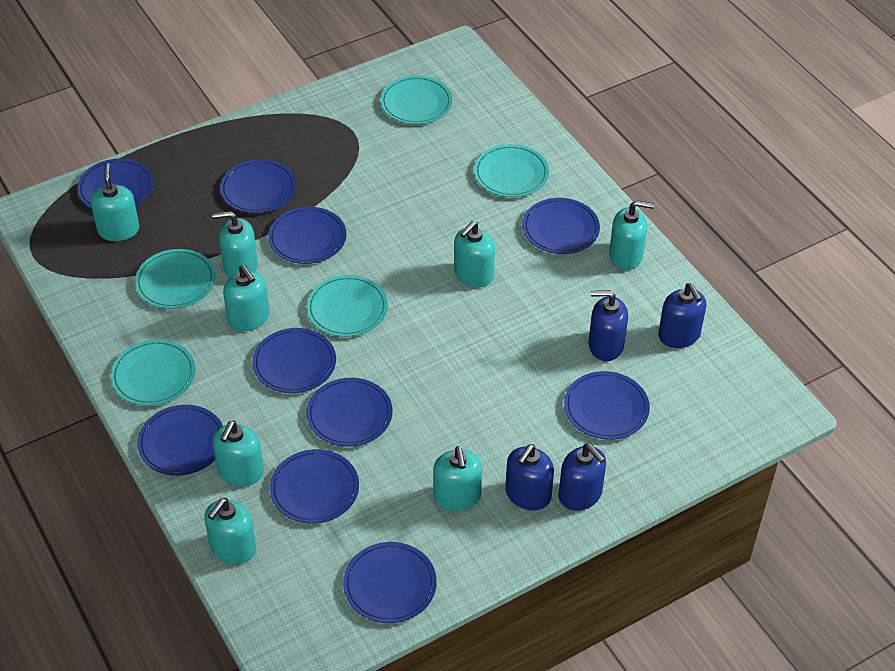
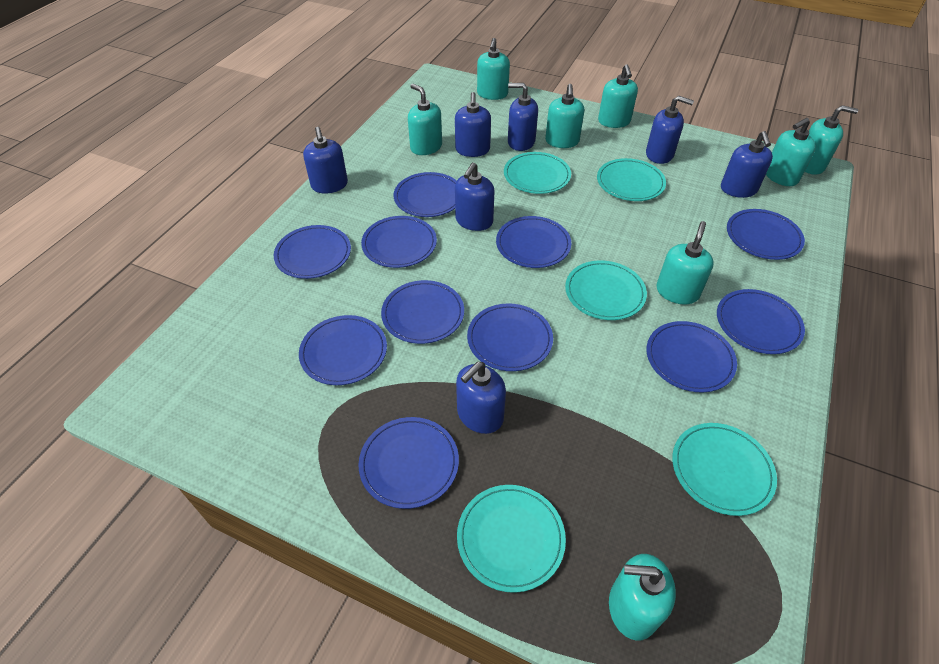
blue plate: [77,158,154,209] [137,405,223,476] [220,159,296,213] [252,328,336,393] [268,207,346,264] [270,449,359,524] [307,378,393,447] [343,542,437,623] [522,198,600,254] [564,371,650,440] = 10 -> [274,225,351,279] [299,315,387,385] [358,417,459,509] [361,216,437,268] [381,280,464,344] [394,172,457,217] [467,303,553,371] [496,216,571,268] [647,321,737,393] [717,289,805,354] [727,209,805,260] = 11
blue soap dispenser: [505,444,554,510] [559,444,606,511] [588,290,628,361] [658,283,707,348] = 4 -> [303,127,348,193] [455,92,491,157] [455,162,494,231] [456,362,506,434] [508,83,538,151] [646,96,694,164] [721,131,773,198] = 7

